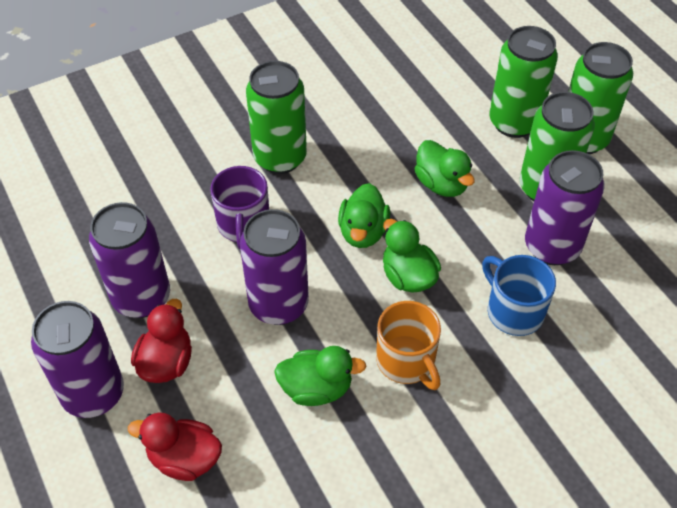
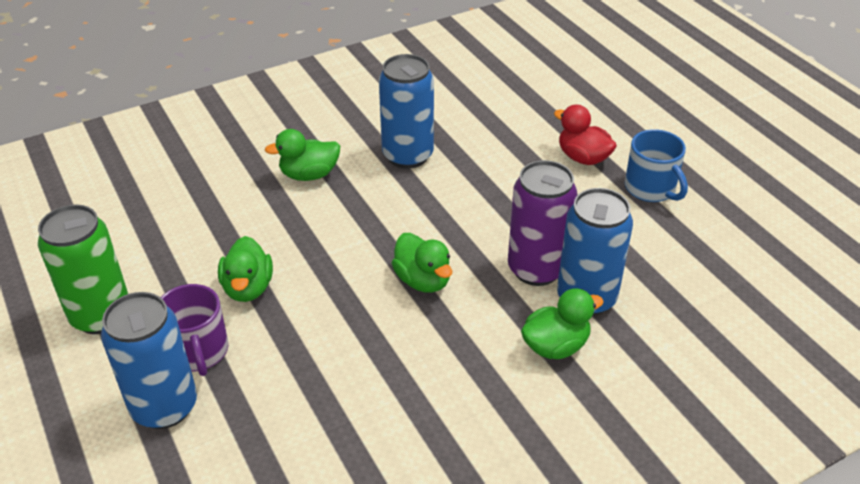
blue can: none = 0 -> [101,292,197,429] [379,54,434,169] [557,188,633,316] = 3
green can: [246,61,307,174] [489,26,558,138] [520,92,595,201] [568,42,633,154] = 4 -> [38,205,128,334] = 1
orange mug: [376,301,441,390] = 1 -> none = 0
purple can: [31,301,124,418] [89,202,170,318] [240,209,309,325] [525,150,605,265] = 4 -> [508,160,577,286] = 1
red duck: [128,413,222,481] [131,299,192,383] = 2 -> [554,105,617,165] = 1

